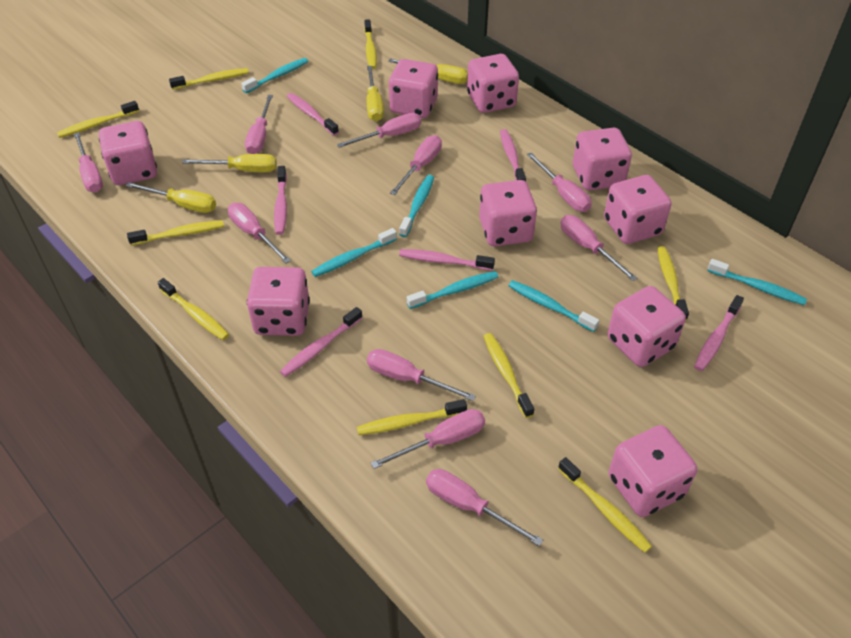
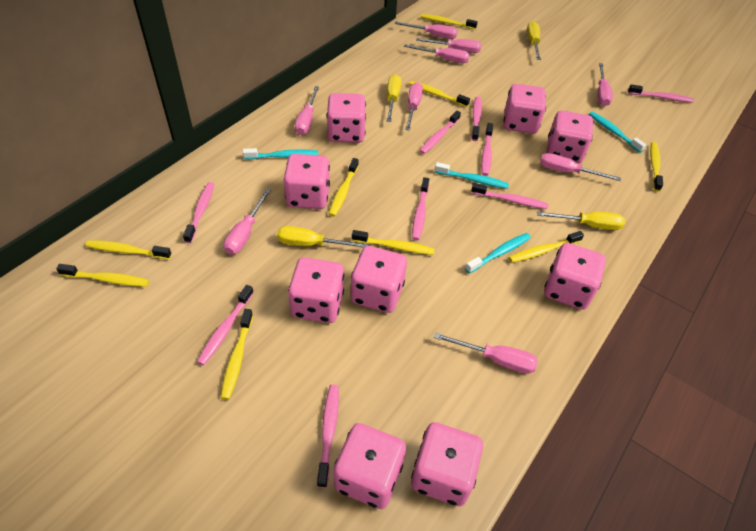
pink screwdriver: [74,132,103,192] [228,203,291,264] [245,95,273,154] [337,113,421,148] [367,349,476,401] [371,409,485,469] [390,135,442,195] [426,469,543,546] [527,153,592,212] [560,215,637,281] = 10 -> [224,189,271,255] [295,86,319,135] [395,22,458,39] [404,44,470,63] [405,82,423,131] [416,38,482,53] [434,333,538,374] [540,153,621,181] [597,63,613,106] = 9
pink toothbrush: [274,166,287,235] [280,307,362,377] [287,93,339,136] [399,249,495,271] [500,129,526,181] [694,295,744,371] = 6 -> [183,182,214,243] [197,285,254,365] [317,385,339,488] [412,177,429,240] [420,111,461,154] [471,97,482,141] [471,183,548,209] [481,123,493,176] [628,85,694,103] = 9
turquoise toothbrush: [241,58,308,93] [311,228,397,277] [399,175,434,237] [407,271,498,309] [508,280,600,332] [707,259,807,305] = 6 -> [243,148,318,159] [435,162,509,189] [465,233,531,274] [589,112,646,153] = 4

